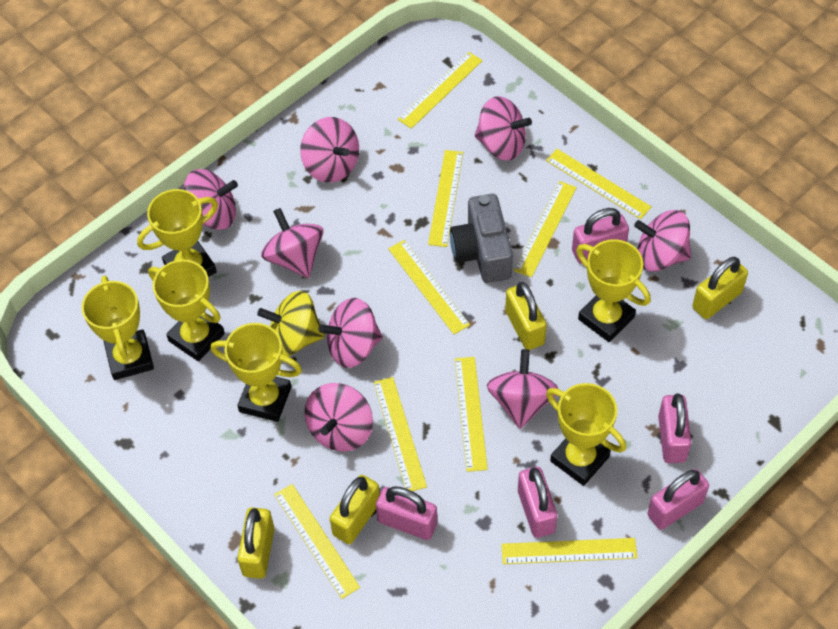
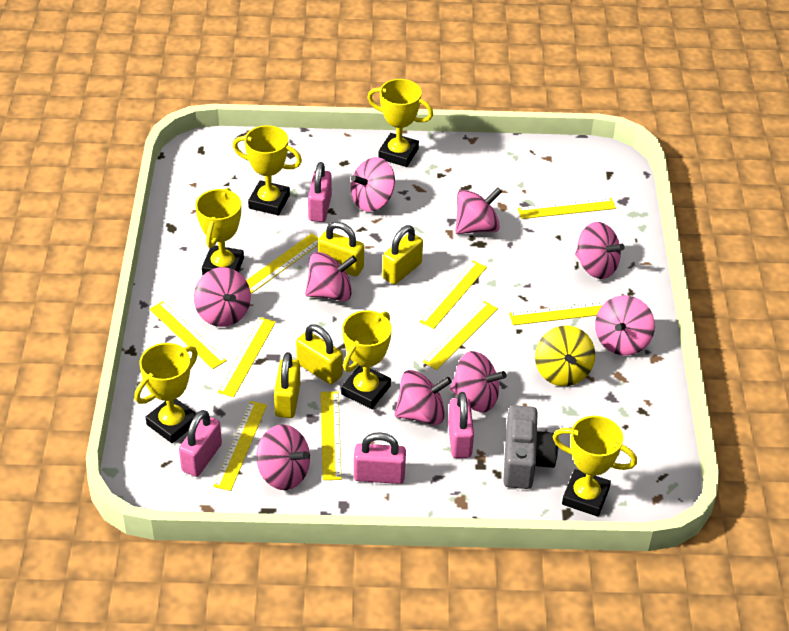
pink padlock: [376,486,437,540] [518,467,557,538] [572,208,629,264] [647,469,709,530] [658,393,691,463] = 5 -> [179,410,222,477] [308,162,332,222] [354,432,406,484] [448,392,474,458] = 4
pink spinning top: [184,169,238,230] [261,208,323,278] [300,117,359,183] [305,383,373,451] [318,298,383,368] [475,96,532,161] [487,349,558,429] [634,210,691,272] = 8 -> [194,267,251,327] [256,424,310,490] [305,252,357,301] [351,157,395,212] [395,370,452,425] [450,351,506,412] [455,187,502,234] [575,222,625,279] [595,296,655,356] = 9

